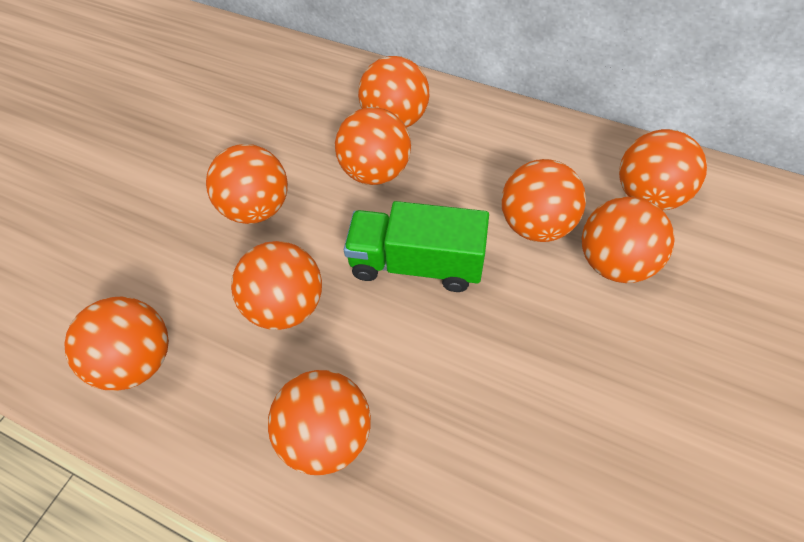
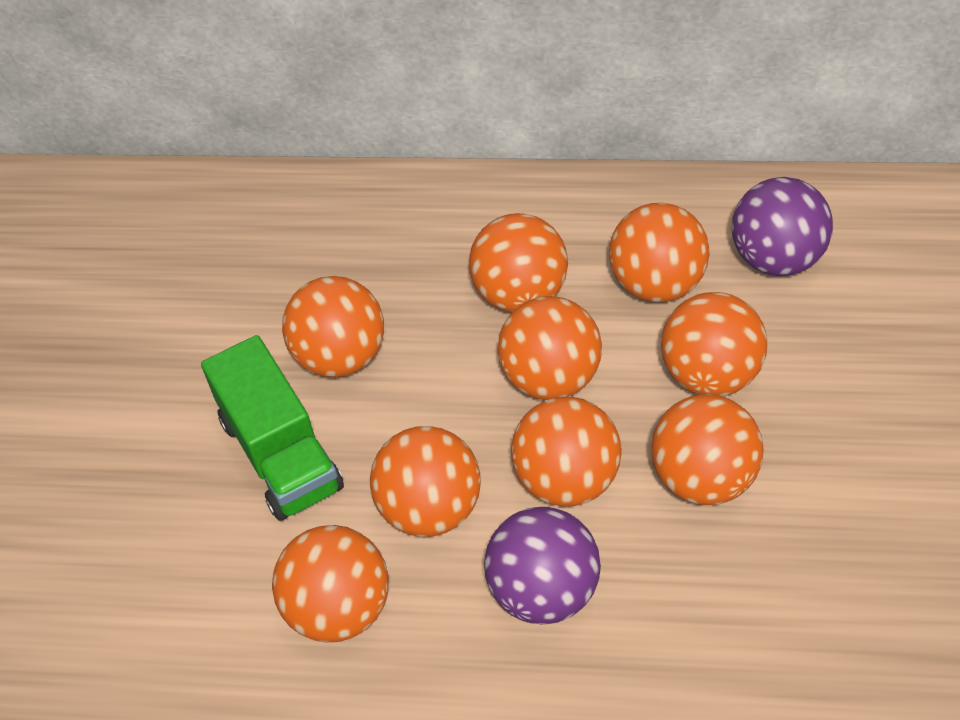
purple ball: none = 0 -> [484,507,601,624] [732,177,833,276] = 2

